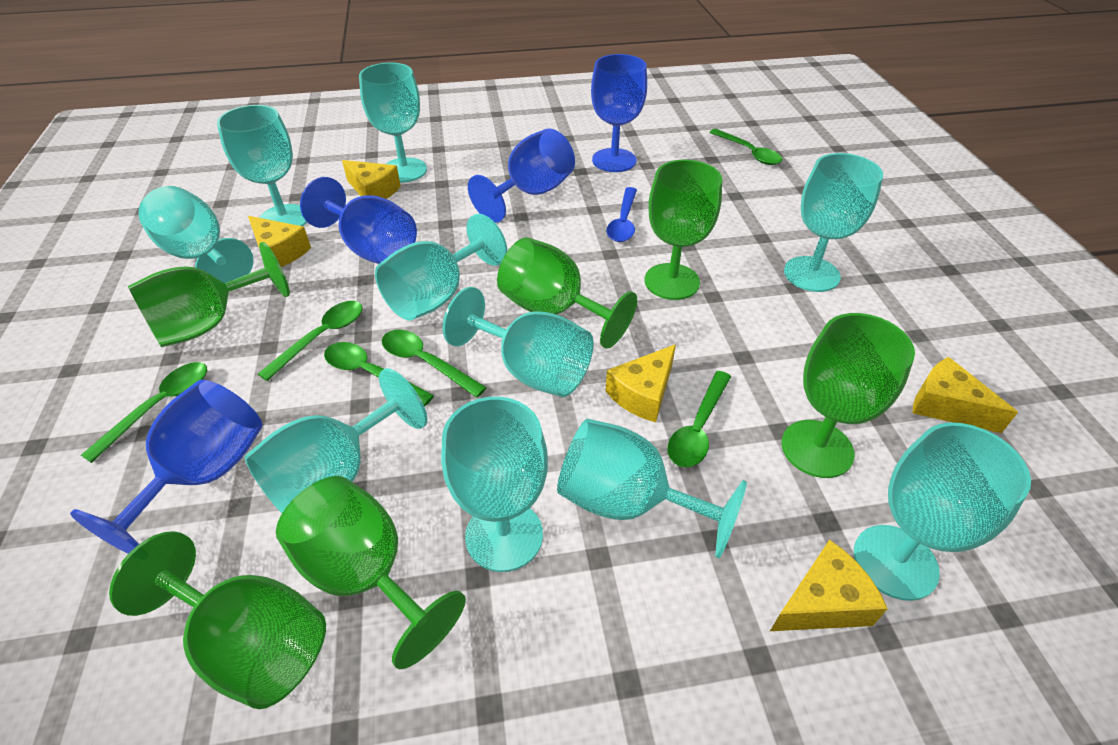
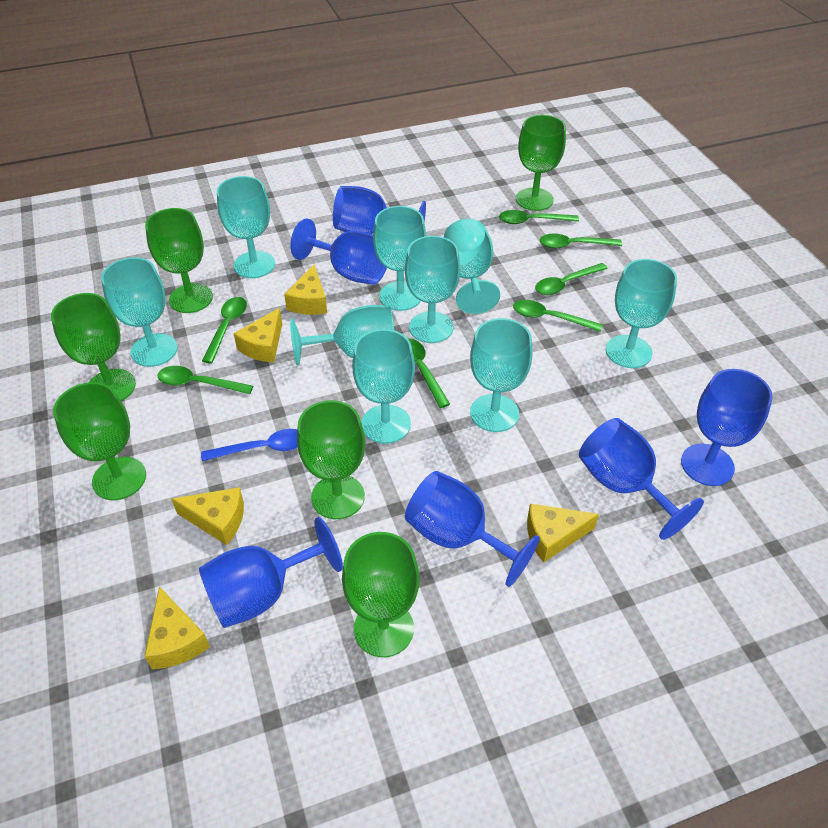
blue goblet: [70,380,262,554] [300,177,417,264] [468,128,575,223] [591,54,647,172] = 4 -> [199,517,343,628] [290,218,387,285] [333,186,426,234] [405,471,540,587] [579,418,704,540] [681,369,773,486] = 6
green spoon: [81,362,207,463] [258,301,363,381] [324,342,434,406] [382,330,487,397] [668,371,731,467] [709,129,782,165] = 6 -> [157,366,253,394] [202,297,247,363] [408,338,450,408] [499,210,579,224] [513,300,603,332] [535,263,608,295] [540,233,622,248] = 7
turquoise goblet: [138,186,253,283] [217,105,307,226] [245,368,428,513] [359,62,427,183] [375,214,507,321] [441,397,548,572] [443,287,594,397] [557,419,747,558] [784,153,883,292] [854,422,1031,601] = 10 -> [101,257,178,367] [217,176,275,278] [290,305,394,365] [352,329,415,444] [373,206,426,311] [405,236,460,343] [444,219,500,314] [470,318,533,432] [606,259,677,368] = 9

